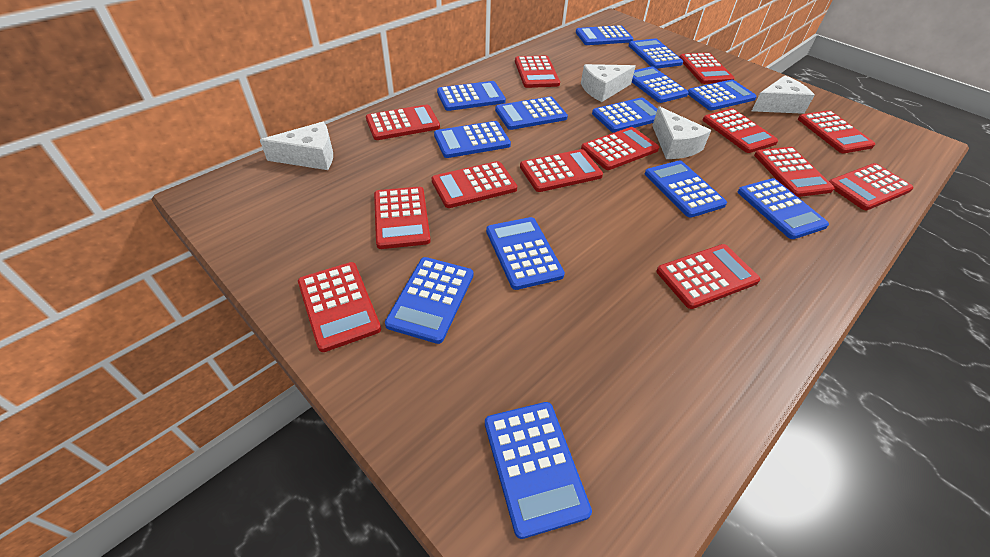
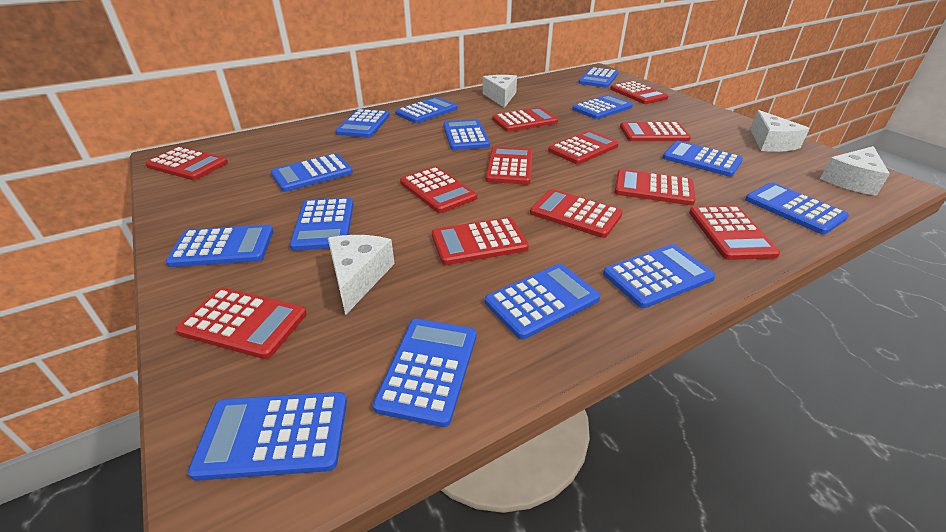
blue calculator: [385,257,473,344] [434,121,511,158] [437,81,506,111] [485,402,592,539] [486,217,565,290] [495,96,568,130] [576,25,634,45] [592,97,657,133] [629,38,683,69] [632,66,689,103] [645,160,727,218] [688,80,757,111] [738,178,829,239] = 13 -> [165,225,273,267] [188,392,347,481] [271,153,353,192] [290,198,354,251] [335,109,390,138] [373,319,476,427] [395,97,457,123] [443,119,490,150] [485,264,601,340] [572,95,633,119] [578,67,618,88] [603,244,716,308] [663,141,743,177] [745,182,849,235] = 14
red calculator: [298,262,381,352] [366,105,440,140] [374,187,431,249] [432,161,517,208] [515,55,560,88] [520,149,603,192] [581,127,659,170] [656,244,760,309] [679,53,734,84] [703,108,778,153] [754,147,834,197] [798,110,875,153] [829,163,913,210] = 13 -> [145,147,228,180] [175,288,307,359] [400,166,477,213] [432,217,529,265] [485,147,533,184] [492,107,558,132] [530,189,623,238] [548,130,619,164] [610,81,668,104] [615,169,695,205] [620,122,691,141] [689,205,780,260] = 12

